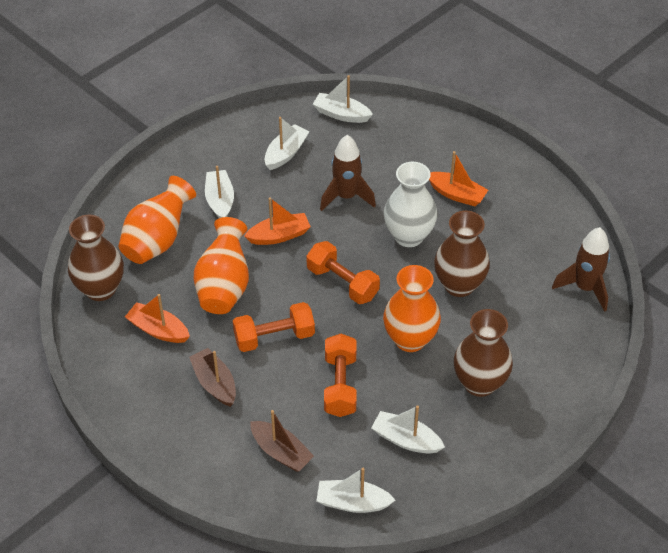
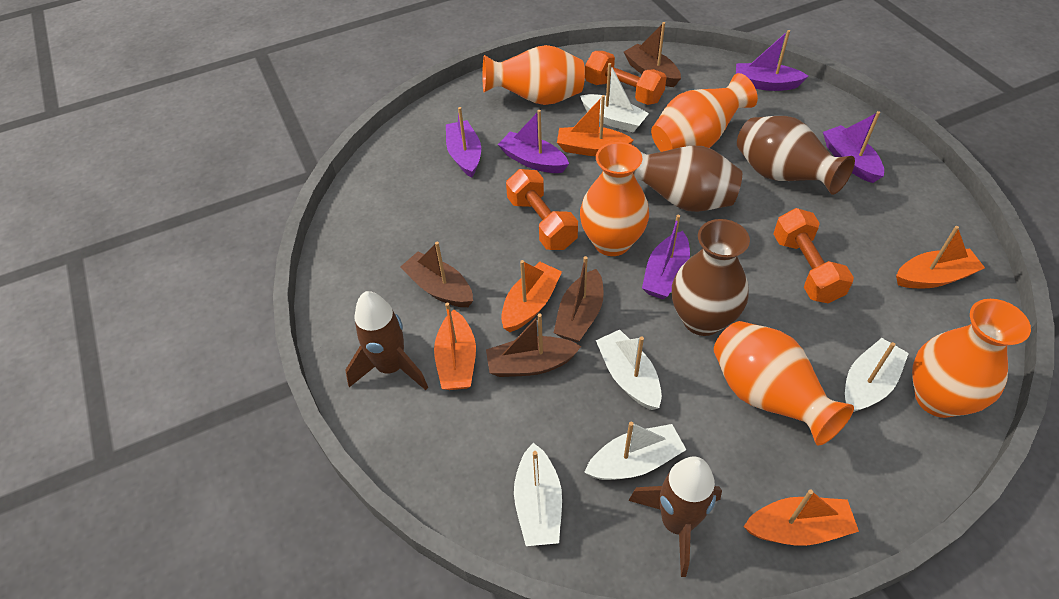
brown boat: [189,348,236,407] [250,410,314,472] = 2 -> [400,242,473,307] [486,314,581,377] [554,256,604,342] [624,22,681,87] = 4
orange boat: [125,294,190,343] [244,197,311,245] [429,151,488,206] = 3 -> [434,302,476,390] [501,260,562,332] [557,95,634,156] [743,489,859,546] [896,226,985,288] = 5
orange vase: [118,176,196,264] [194,217,249,314] [383,265,441,352] = 3 -> [482,45,585,105] [580,142,649,256] [651,73,758,152] [714,321,854,446] [912,299,1031,418] = 5
purple boat: none = 0 -> [446,107,481,178] [498,110,569,173] [642,215,690,299] [736,30,808,91] [823,111,884,183] = 5
white vase: [384,162,437,247] = 1 -> none = 0

